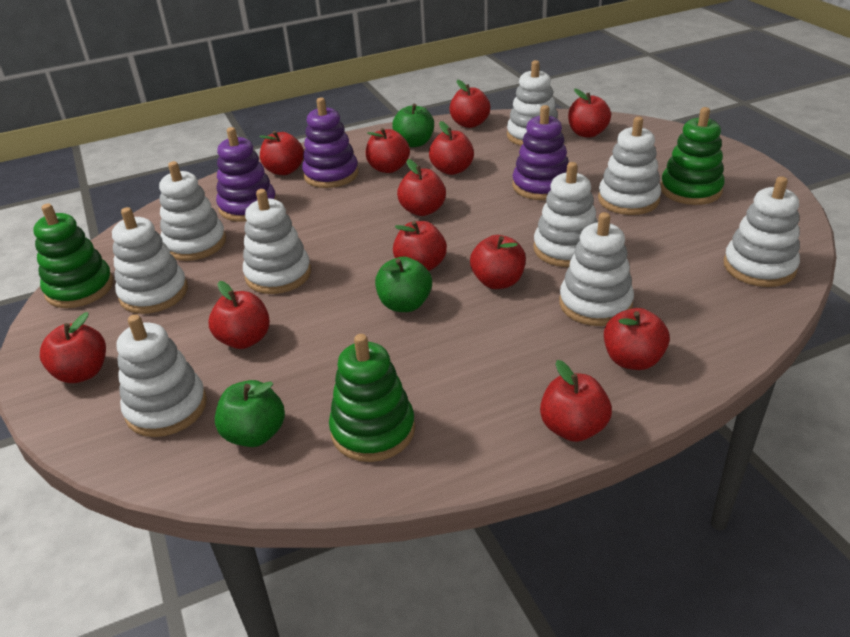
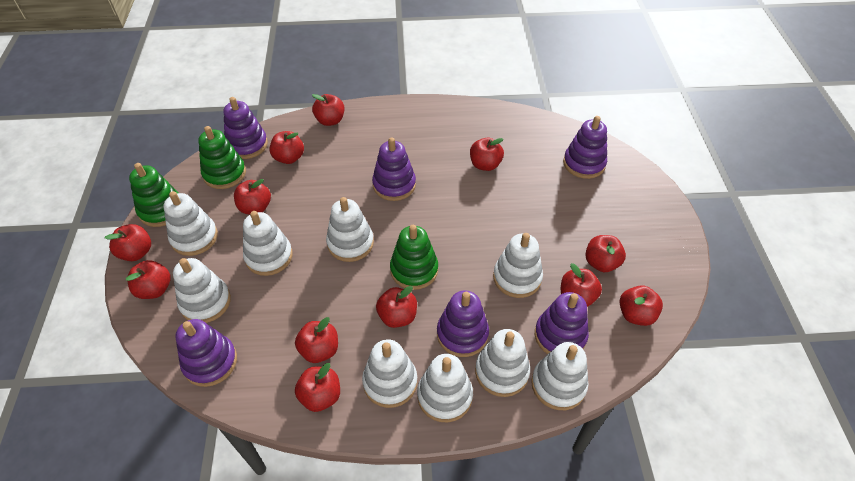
green apple: [215,380,285,447] [375,256,432,312] [392,104,434,147] = 3 -> none = 0
purple stacking toy: [216,127,277,222] [302,98,359,188] [512,105,569,200] = 3 -> [175,319,237,387] [224,97,268,159] [372,137,416,201] [437,290,489,357] [535,292,589,354] [563,116,607,179] = 6

